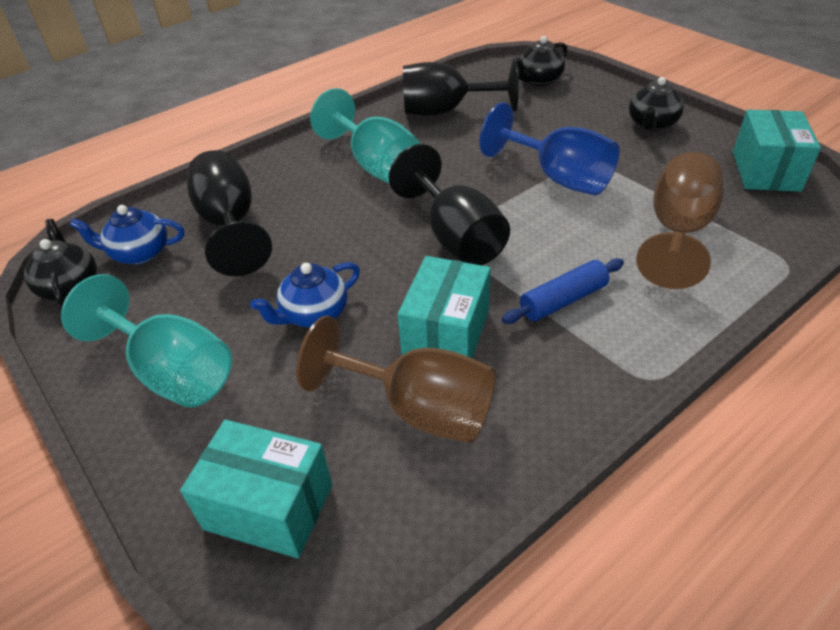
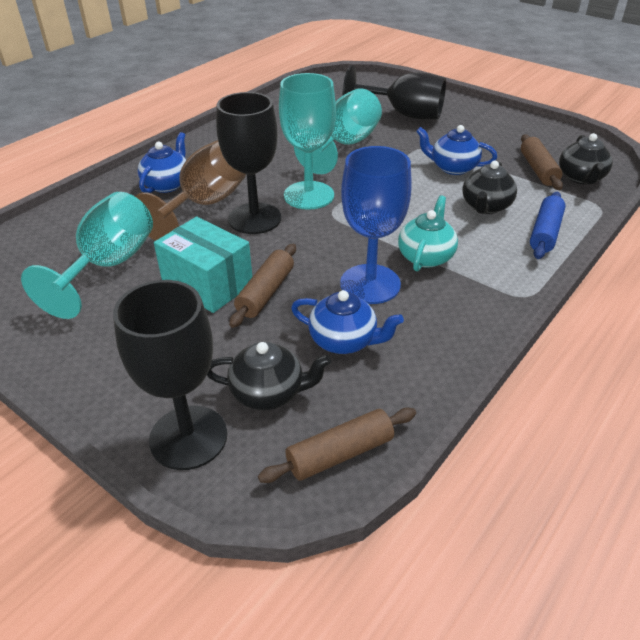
blue teapot: [70,205,184,264] [250,262,360,328] = 2 -> [138,132,186,193] [291,290,404,354] [416,125,497,175] = 3
brown goblet: [296,316,496,443] [636,152,724,289] = 2 -> [135,140,246,241] = 1
brown rolling pin: none = 0 -> [229,244,296,328] [258,408,416,483] [521,134,563,190] = 3
turquoise box: [180,420,332,558] [398,256,491,358] [733,110,821,192] = 3 -> [154,217,252,313] = 1
turquoise goblet: [61,274,232,408] [310,88,420,184] = 2 -> [21,192,153,319] [279,73,336,210] [294,88,382,174] = 3
turquoise teapot: none = 0 -> [398,195,458,272] = 1

